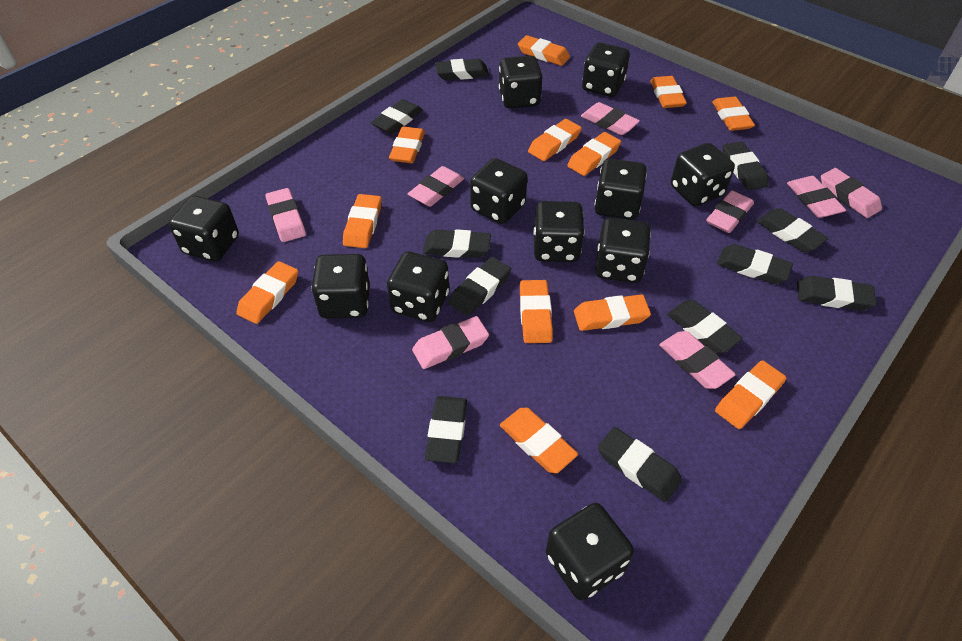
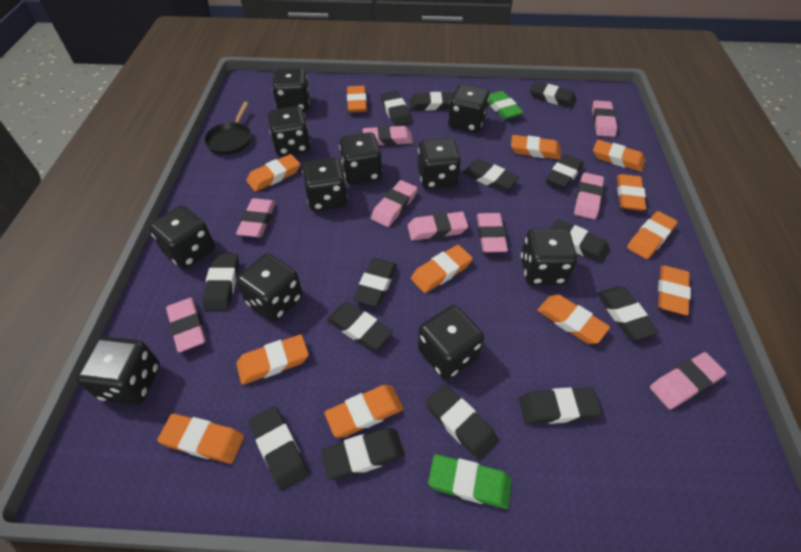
black eraser: [371,99,423,134] [423,229,491,258] [425,396,467,463] [435,59,489,80] [448,257,511,316] [598,427,682,502] [667,300,743,353] [717,244,793,284] [723,142,769,190] [757,208,828,252] [797,276,876,311] = 11 -> [202,254,239,310] [249,406,309,491] [321,428,405,480] [327,302,393,350] [353,258,397,307] [381,91,412,126] [409,92,454,111] [426,384,498,460] [463,159,519,191] [519,387,602,424] [530,82,577,108] [546,154,583,189] [551,219,610,264] [597,287,659,340] = 14
black pan: none = 0 -> [204,102,252,155] = 1
green eraser: none = 0 -> [428,454,512,509] [488,91,524,120] = 2
pink eraser: [266,188,306,242] [408,166,464,207] [412,316,489,369] [581,102,640,135] [659,331,736,389] [706,190,754,233] [787,176,846,218] [821,168,882,218] = 8 -> [166,298,206,352] [236,198,276,238] [363,126,413,146] [371,180,418,227] [408,212,468,241] [477,213,508,253] [574,173,604,219] [592,100,617,137] [650,352,726,409] = 9

